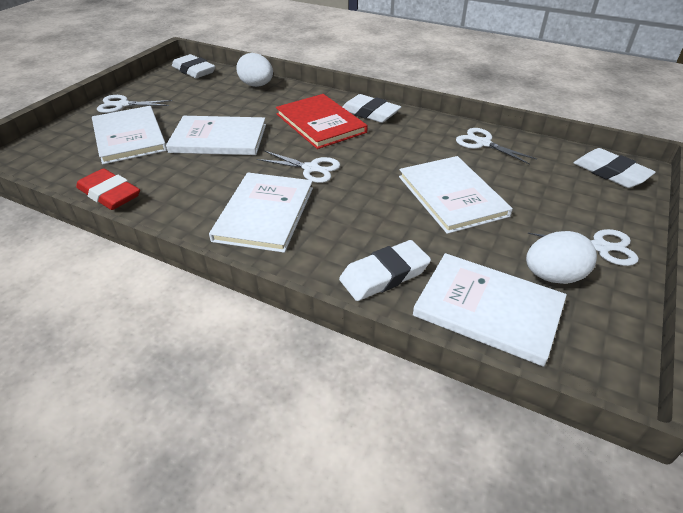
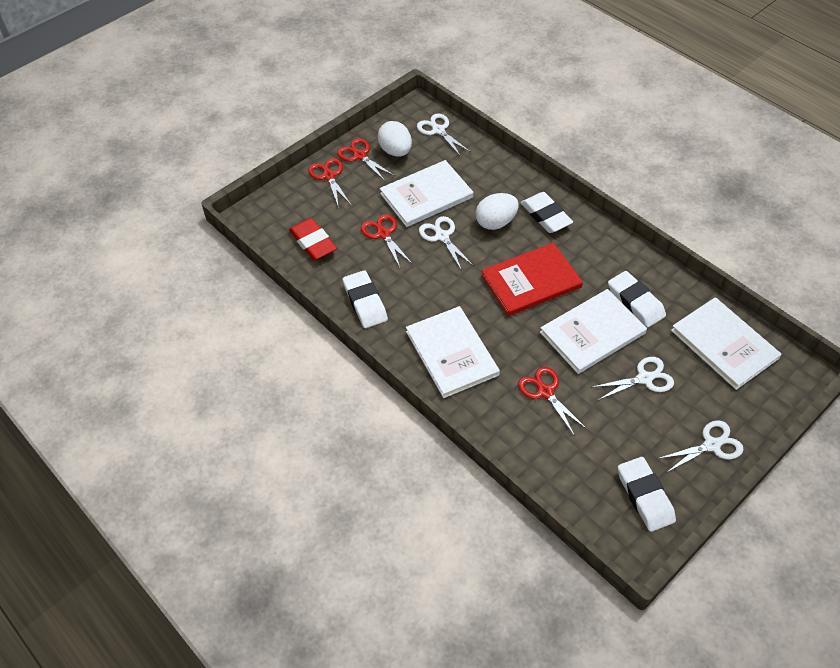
red scissors: none = 0 -> [308,158,351,208] [337,138,395,181] [361,214,412,268] [518,367,587,436] = 4
white book: [92,106,167,164] [166,116,266,155] [209,173,313,253] [399,156,513,234] [413,253,567,367] = 5 -> [380,160,473,227] [406,306,500,398] [540,289,647,374] [671,297,782,390] = 4

